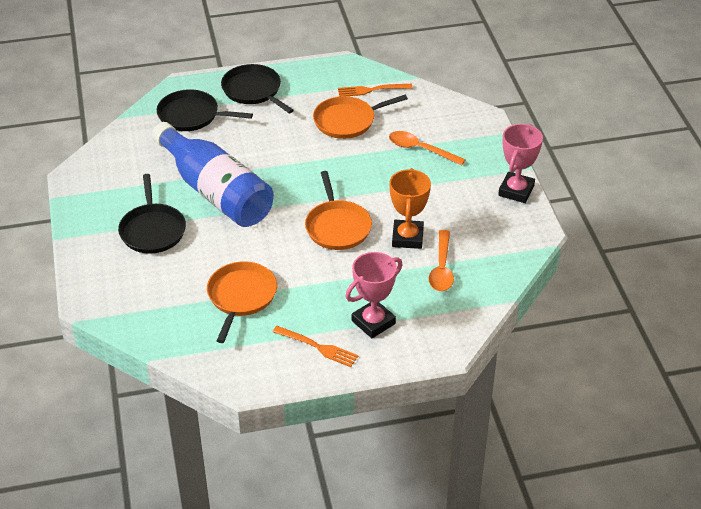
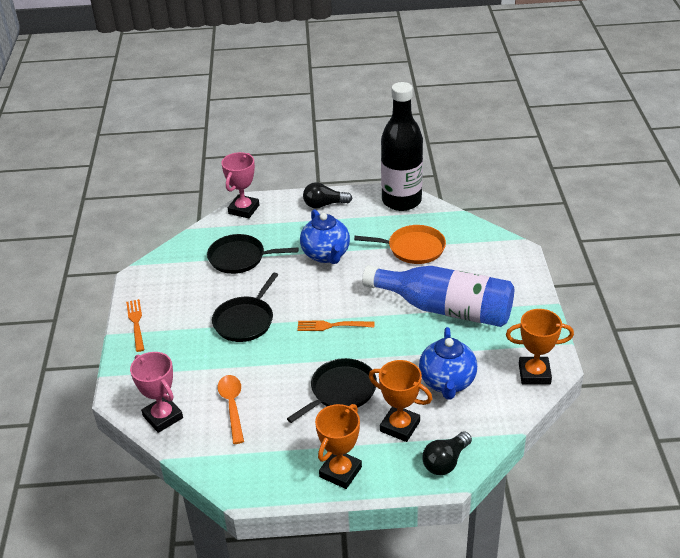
black bottle: none = 0 -> [381,82,423,211] = 1
black light bulb: none = 0 -> [303,182,352,209] [422,431,472,475] = 2
blue teapot: none = 0 -> [300,209,350,264] [419,327,477,400] = 2
orange pan: [207,261,277,343] [305,171,372,250] [313,95,408,139] = 3 -> [354,225,446,264] = 1
orange spoon: [389,131,466,166] [429,230,454,291] = 2 -> [218,375,244,444] = 1
orange trophy: [389,168,431,249] = 1 -> [315,404,362,489] [369,360,432,442] [506,309,574,384] = 3

